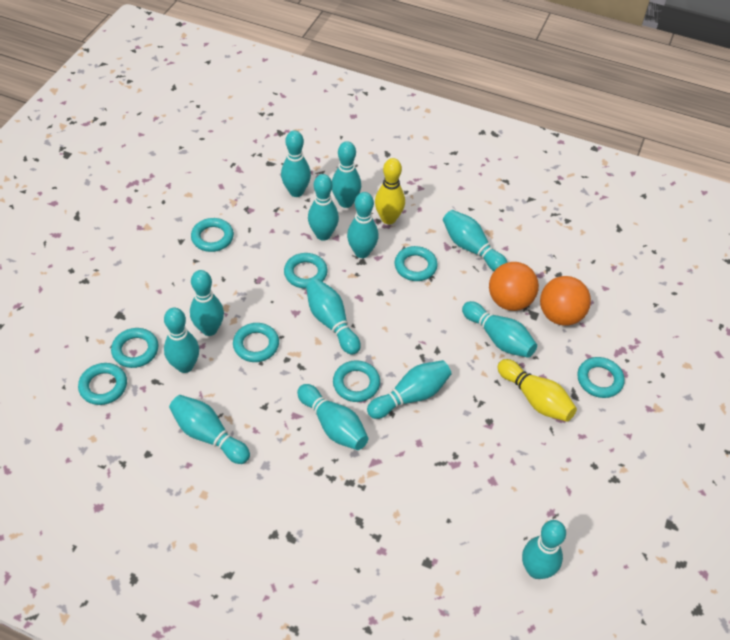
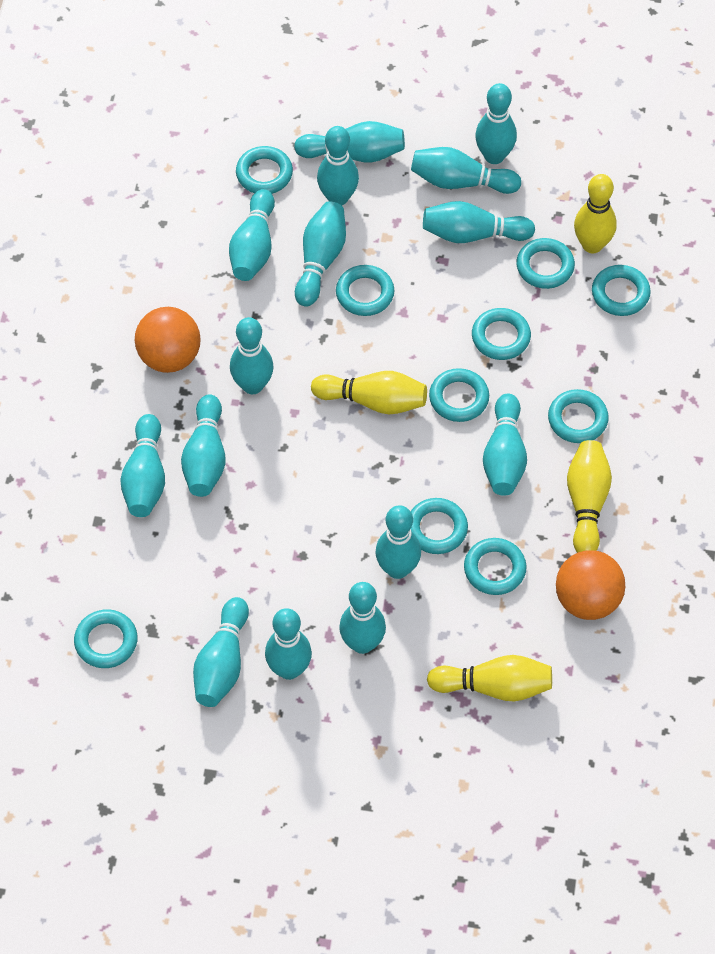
turquoise bowling pin: [164,308,199,373] [169,395,250,464] [190,270,224,336] [281,131,311,197] [297,384,368,450] [306,279,361,355] [308,174,339,241] [332,141,361,208] [347,192,379,258] [367,360,452,419] [443,210,508,271] [462,301,537,358] [522,520,566,579] = 13 -> [120,414,165,517] [181,394,225,497] [193,597,249,707] [229,189,275,281] [230,317,274,394] [265,608,312,680] [294,121,405,163] [295,201,346,307] [317,126,359,206] [339,582,386,654] [375,505,421,579] [411,147,521,194] [423,201,535,243] [475,83,517,164] [483,394,527,496] = 15
turquoise ring: [78,363,127,405] [111,328,159,368] [191,218,234,252] [233,323,279,362] [284,253,327,288] [333,360,380,402] [395,246,438,281] [577,357,625,398] = 8 -> [74,609,138,668] [236,146,293,194] [336,265,394,316] [411,498,468,554] [429,368,489,422] [464,538,527,595] [472,308,531,360] [516,238,575,289] [548,389,609,443] [592,265,651,316] = 10
yellow bowling pin: [375,158,405,224] [498,359,577,422] = 2 -> [311,371,427,414] [427,655,552,701] [567,440,612,553] [574,174,617,253] = 4

